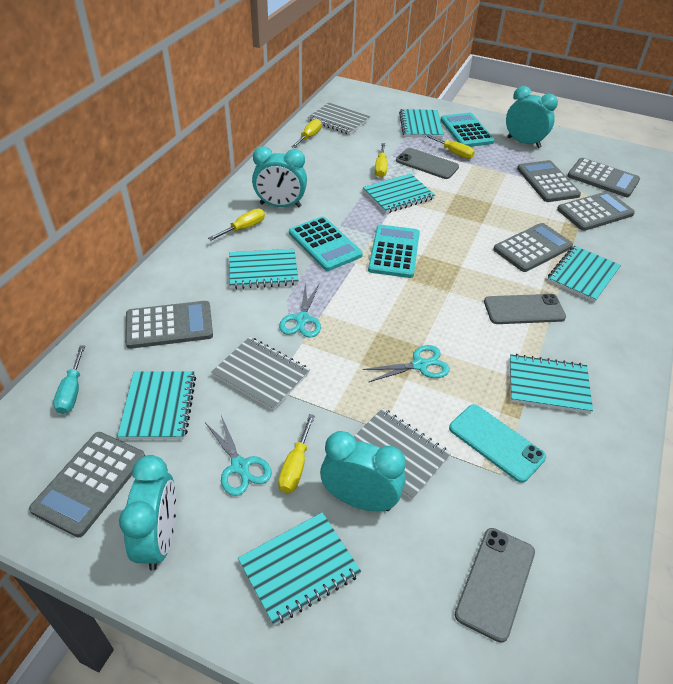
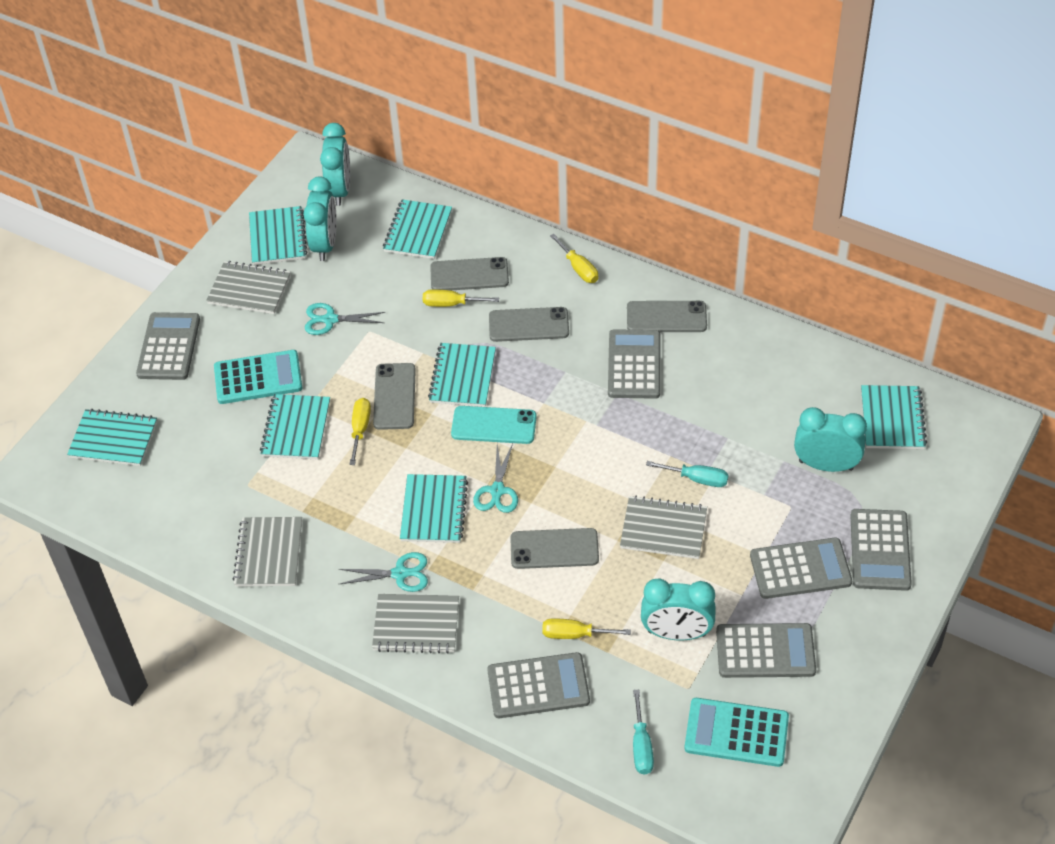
grey notebook: [212,337,310,411] [308,103,370,135] [354,408,451,500] = 3 -> [206,261,291,314] [233,517,302,587] [372,594,459,654] [620,496,707,559] = 4
grey phone: [396,148,459,179] [455,528,535,643] [484,294,566,324] = 3 -> [373,363,416,430] [430,257,509,290] [489,307,569,342] [510,528,599,569] [627,301,707,332] = 5
turquoise calculator: [289,216,363,271] [368,225,420,278] [440,113,495,147] = 3 -> [214,350,302,404] [684,698,789,767] = 2
turquoise screwdriver: [53,346,85,414] = 1 -> [633,690,654,774] [646,461,729,487] = 2
yellow screwdriver: [208,209,265,241] [278,414,315,493] [291,119,322,148] [375,143,387,177] [425,134,475,159] = 5 -> [349,398,371,465] [423,289,499,307] [542,618,631,639] [550,234,598,283] = 4

